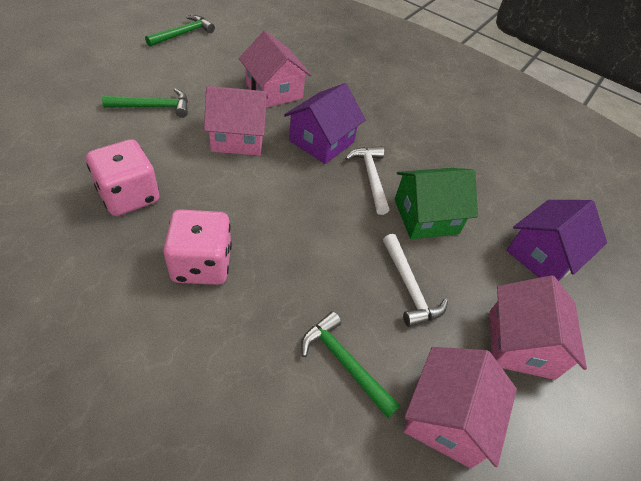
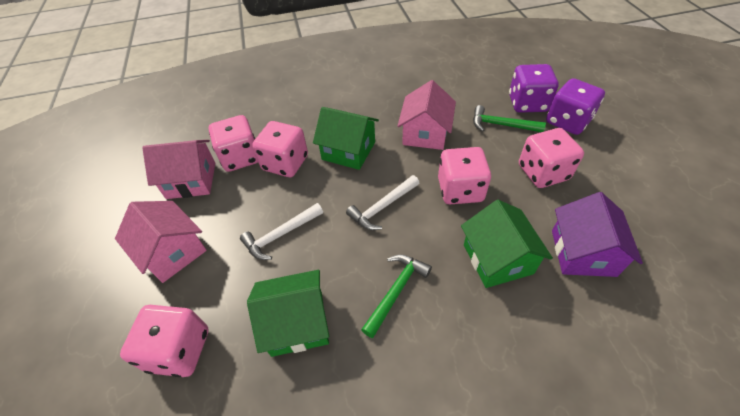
green hammer: [102,89,188,118] [145,15,215,47] [301,311,400,418] = 3 -> [361,255,432,338] [473,105,546,132] = 2
green house: [395,168,478,239] = 1 -> [247,270,329,357] [313,107,379,170] [461,200,553,288] = 3
pink dice: [86,139,160,216] [163,209,232,285] = 2 -> [120,305,209,377] [209,115,258,172] [252,121,308,177] [438,147,491,204] [519,128,584,188] = 5
pink house: [204,86,268,156] [239,31,311,108] [403,347,517,469] [490,275,587,380] = 4 -> [115,201,207,283] [142,140,215,199] [397,80,456,150] = 3
purple dice: none = 0 -> [509,64,559,113] [546,78,605,135] = 2
purple house: [284,83,366,164] [507,200,607,281] = 2 -> [552,192,643,277] = 1

